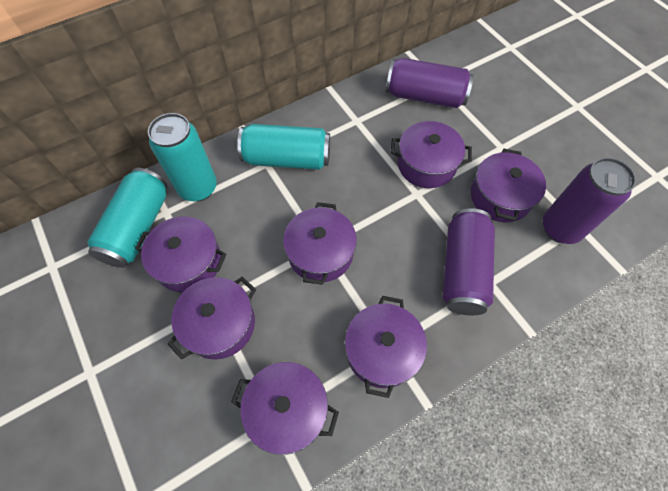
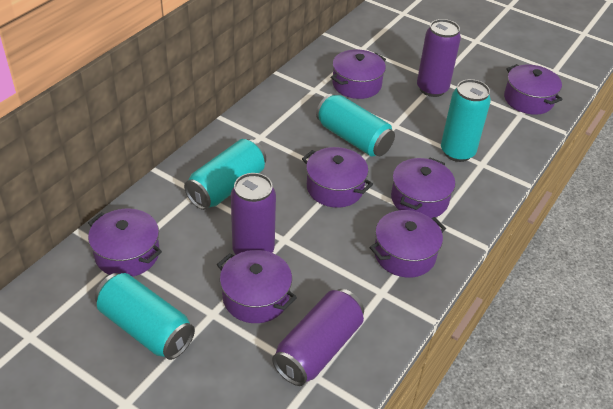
turquoise can: [87,168,167,268] [148,113,217,202] [237,124,330,170] = 3 -> [95,273,195,360] [184,139,266,210] [316,94,395,157] [441,79,491,162] = 4

